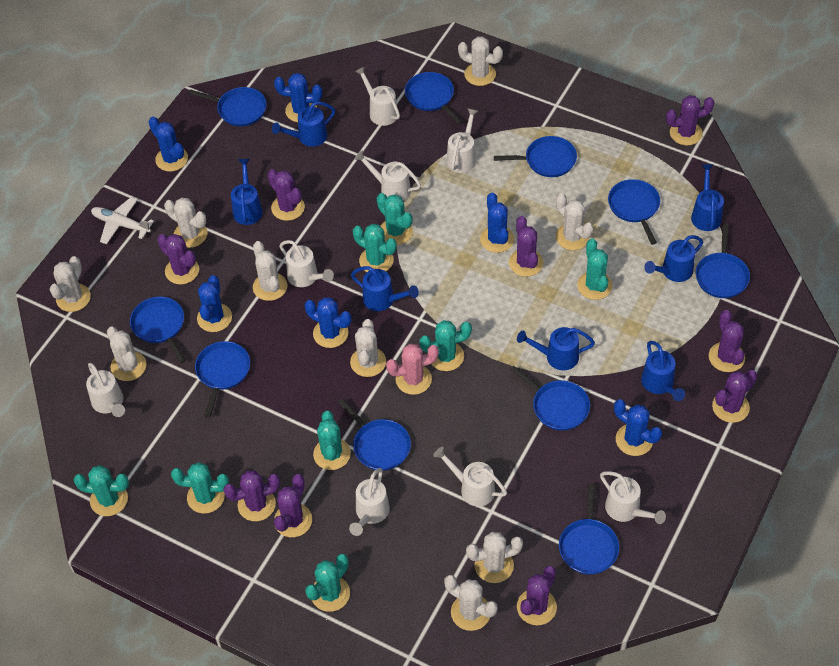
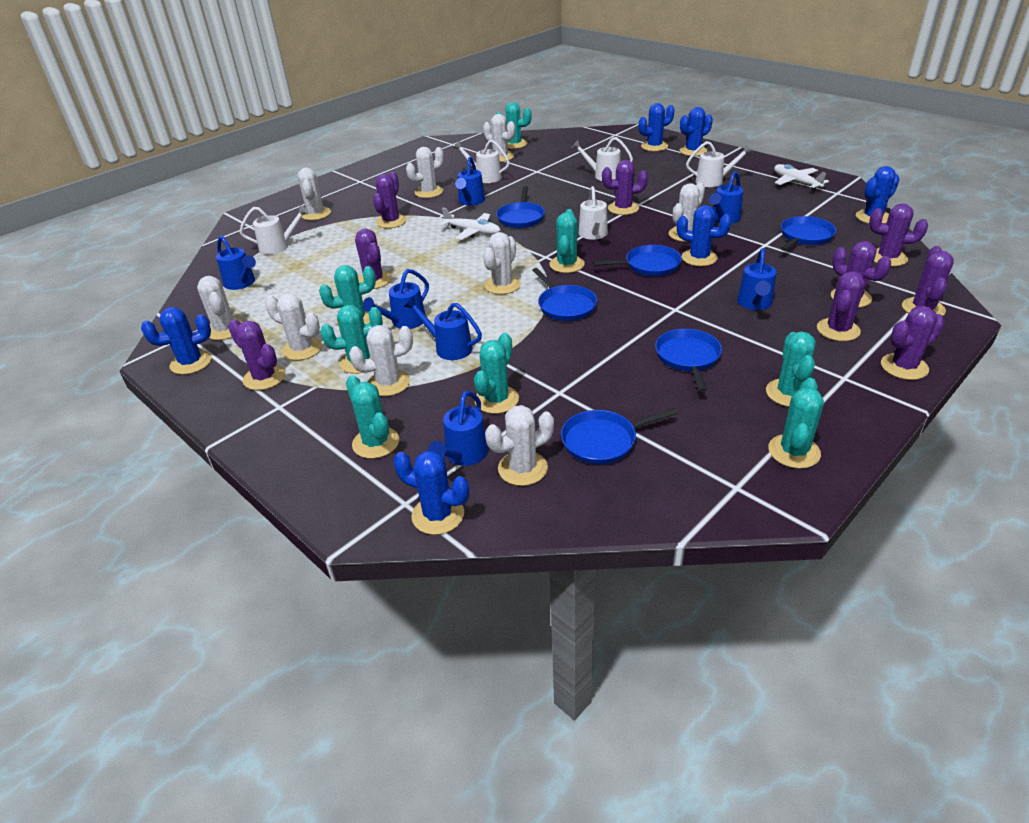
blue pan: [130,297,186,363] [189,87,267,126] [195,341,250,418] [338,399,411,471] [405,72,463,125] [494,136,577,177] [510,365,590,431] [559,483,619,575] [608,179,660,245] [696,223,750,298] = 10 -> [496,186,545,228] [532,268,597,321] [561,408,677,464] [593,245,682,276] [655,329,722,392] [781,216,836,251] = 6
pink cactus: [386,344,439,395] = 1 -> none = 0
white plane: [91,197,154,244] = 1 -> [440,207,500,240] [774,164,829,190] = 2
white watering can: [86,363,125,417] [279,240,334,287] [349,468,390,536] [355,66,400,126] [355,151,421,201] [433,447,507,507] [447,108,478,173] [600,471,666,524] = 8 -> [240,205,309,255] [453,140,510,183] [572,137,633,181] [579,186,608,240] [686,141,752,187] = 5

